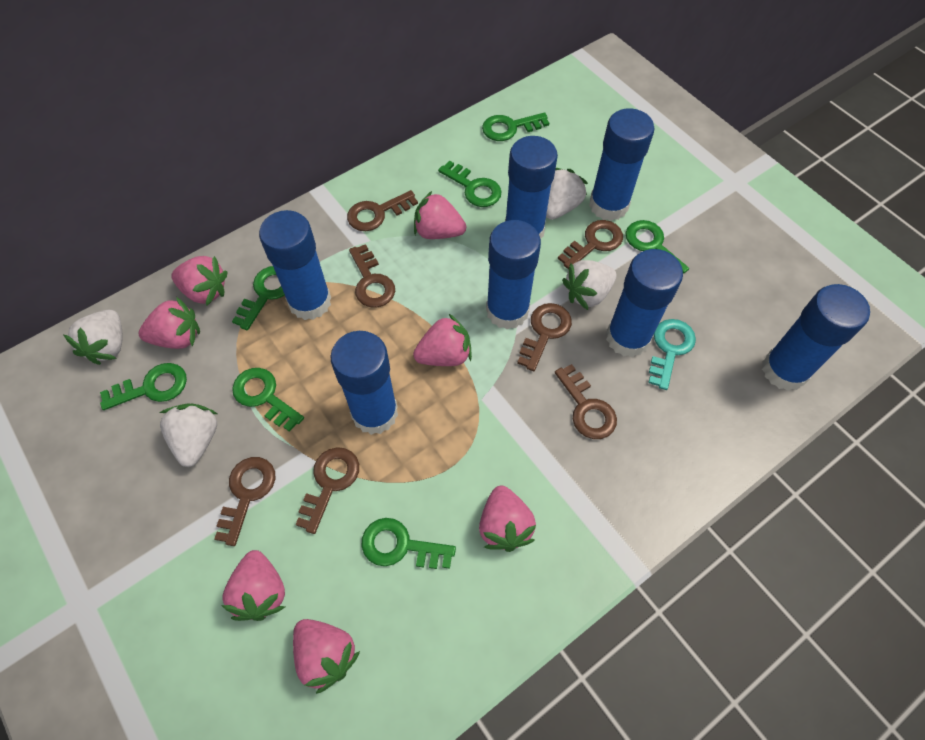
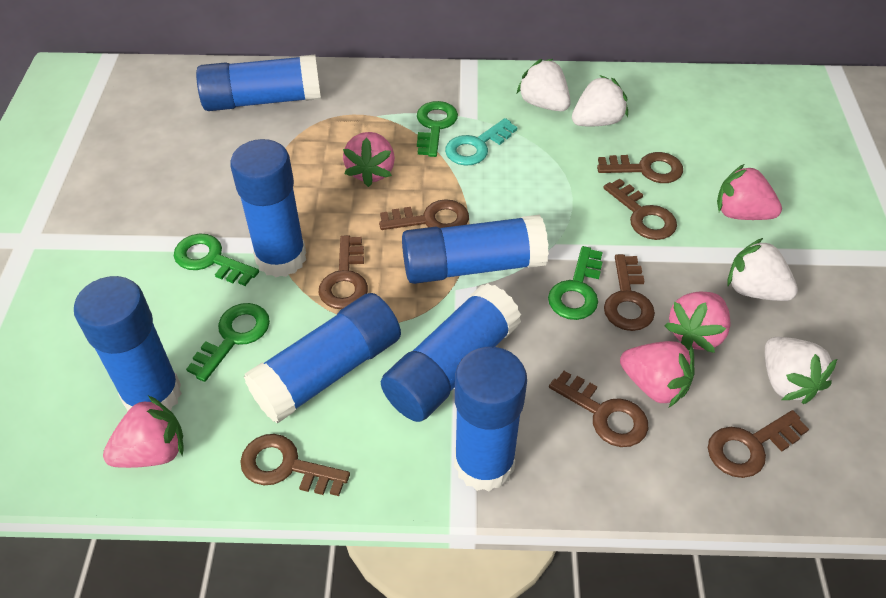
brown key: [214,457,276,546] [295,447,359,534] [347,190,418,231] [349,244,395,308] [517,303,572,371] [555,364,617,439] [558,220,623,269] = 7 -> [240,434,350,496] [319,235,368,309] [379,199,469,230] [549,371,648,447] [597,152,683,183] [603,179,677,240] [604,254,655,331] [708,410,809,478] = 8
green key: [100,363,187,410] [232,266,285,330] [232,368,304,432] [362,518,456,569] [438,161,502,207] [482,112,549,141] [626,220,689,274] = 7 -> [174,234,259,286] [186,303,270,382] [417,101,458,157] [548,246,603,320] = 4
pink strawberry: [139,297,200,349] [171,256,228,305] [221,550,285,621] [293,619,360,694] [413,314,472,366] [414,191,466,239] [479,485,536,552] = 7 -> [103,395,184,468] [343,132,395,187] [620,341,695,407] [664,292,731,353] [717,164,782,220] = 5

